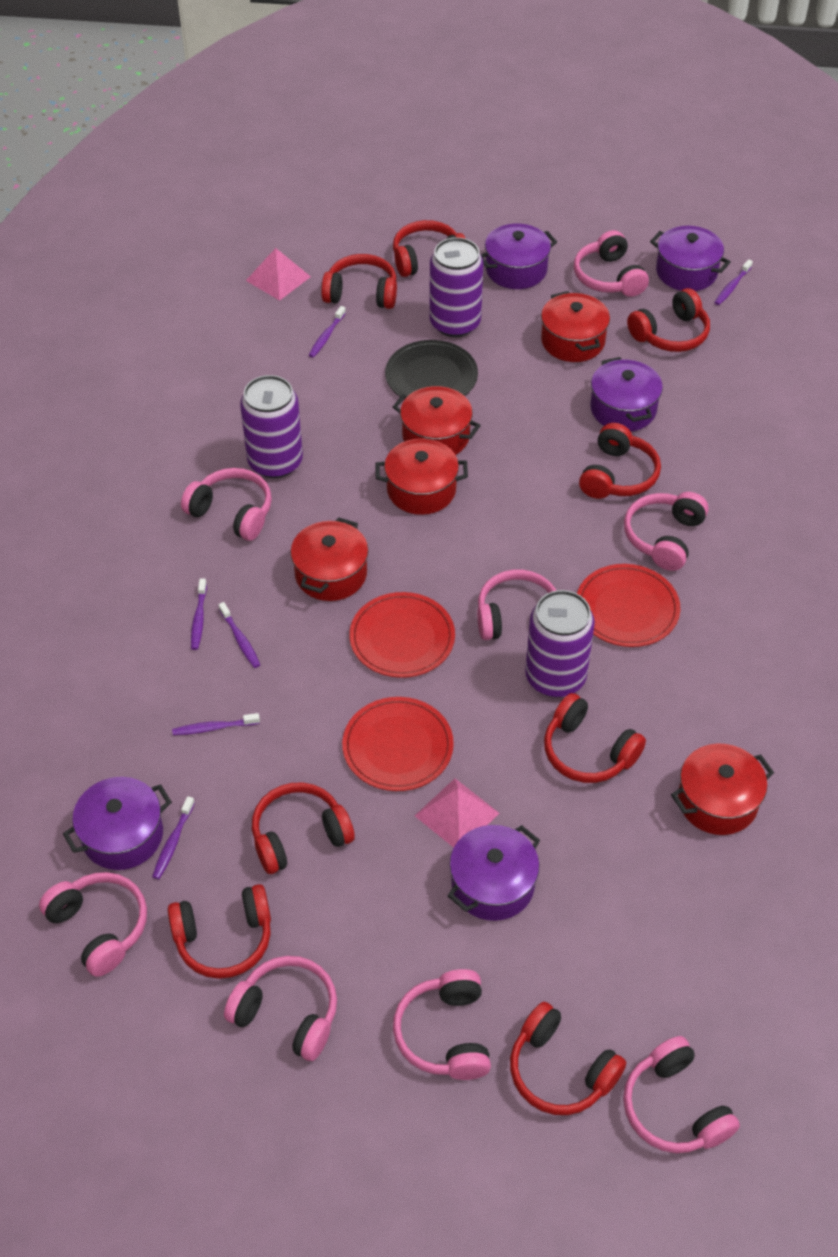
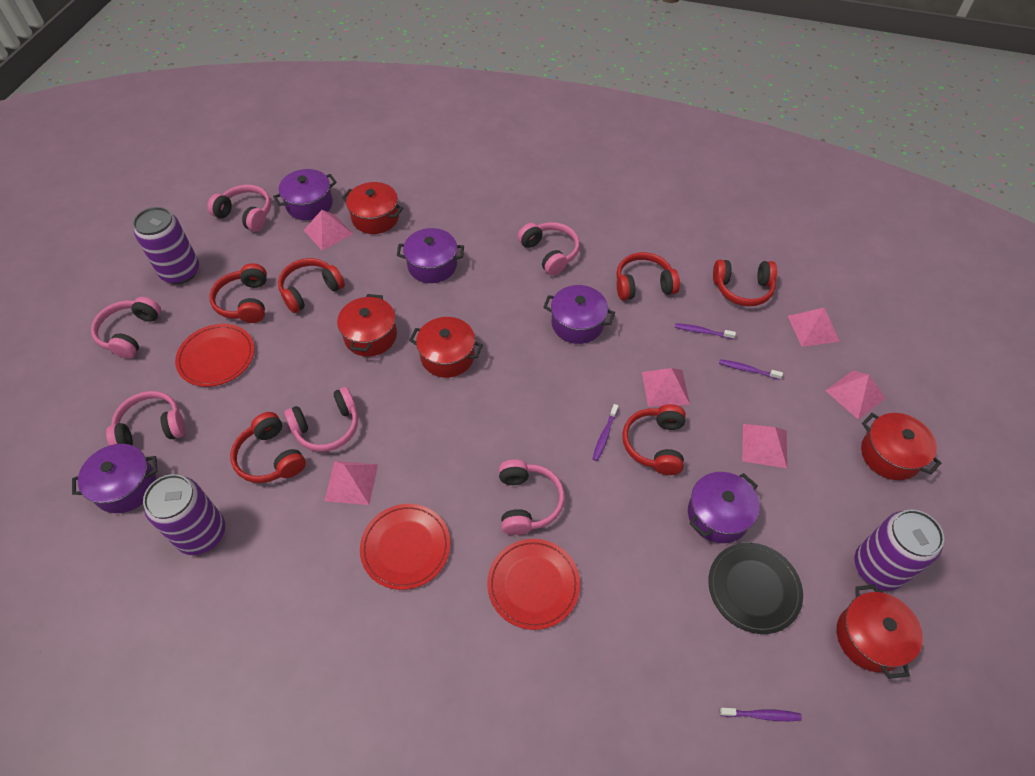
pink headphones: [39,872,147,977] [181,468,272,541] [224,956,337,1061] [393,969,491,1080] [477,570,556,640] [574,230,649,297] [623,1036,740,1153] [624,492,709,571] = 8 -> [91,297,161,359] [106,391,185,446] [207,185,271,232] [284,387,358,452] [499,460,565,535] [518,222,580,276] = 6
pink pyramid: [246,248,311,301] [415,778,499,848] = 2 -> [304,210,353,251] [324,461,378,505] [642,368,690,407] [742,424,787,468] [788,307,840,347] [825,371,886,419] = 6
purple toothbrush: [152,796,195,879] [172,713,260,735] [191,578,207,650] [219,602,260,668] [309,306,346,358] [714,259,753,305] = 6 -> [593,404,618,461] [675,323,736,339] [719,359,783,380] [720,708,802,721] = 4
red headphones: [168,884,271,979] [252,782,355,874] [321,254,397,309] [393,220,466,277] [510,1002,626,1115] [544,693,646,783] [579,423,661,499] [627,288,710,352] = 8 -> [209,263,267,323] [230,412,306,483] [278,258,345,313] [616,252,680,300] [622,404,686,475] [713,260,777,306] = 6

